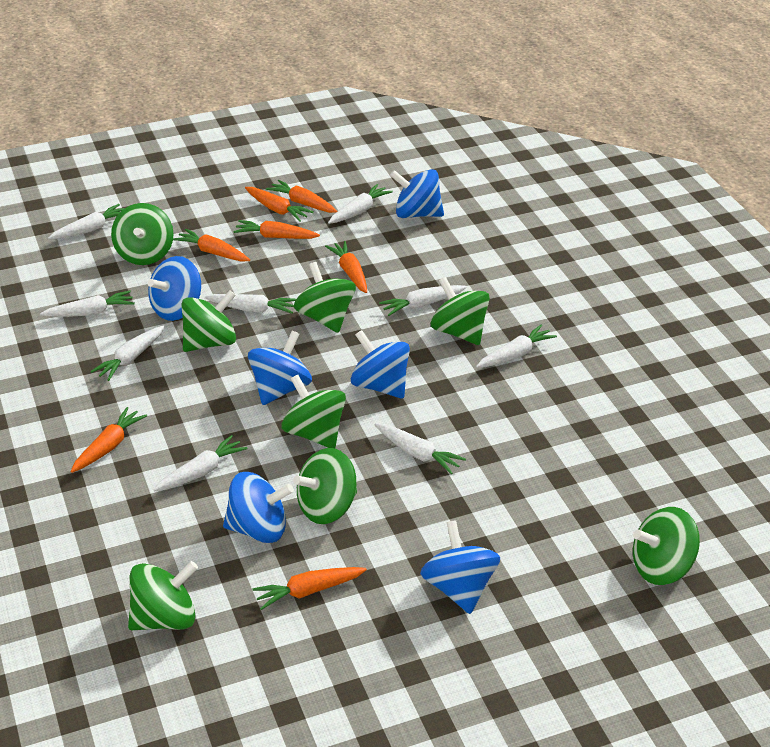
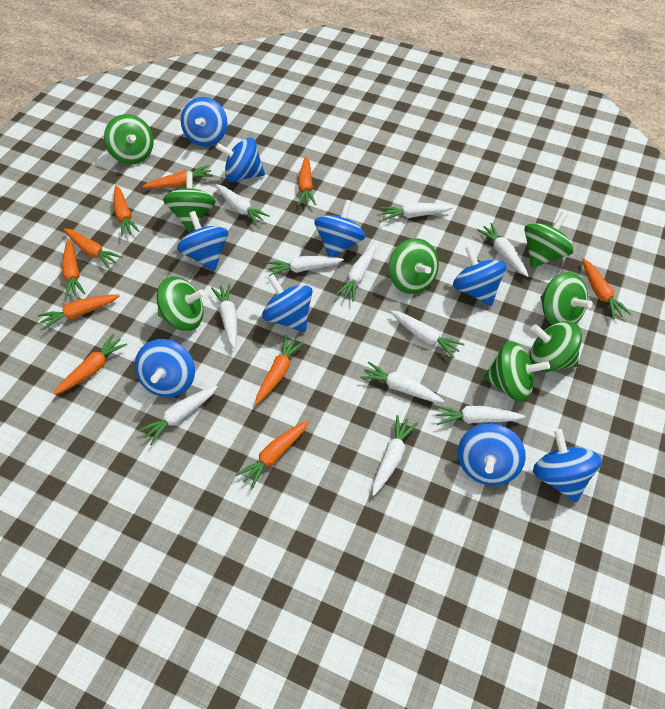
blue spinning top: [148,256,201,321] [223,472,294,543] [248,331,312,405] [351,330,410,399] [390,169,444,218] [420,520,500,614] = 6 -> [135,339,195,397] [177,211,228,271] [181,97,227,146] [216,137,265,182] [262,274,312,332] [314,200,365,257] [453,245,506,306] [458,424,526,485] [533,429,602,502] = 9
orange carrot: [70,407,147,473] [173,228,250,262] [233,220,320,239] [245,187,314,222] [253,567,367,610] [266,180,337,213] [325,241,367,293] = 7 -> [38,294,120,330] [54,334,127,395] [62,240,85,299] [64,228,122,269] [114,185,140,237] [142,165,213,189] [236,420,309,489] [255,335,305,404] [298,157,316,206] [582,258,631,319] = 10
white carrot: [40,291,135,317] [48,204,125,239] [91,325,165,381] [154,435,248,492] [205,294,296,314] [328,184,393,224] [374,423,466,474] [379,285,467,316] [476,325,557,368] = 9 -> [138,386,218,445] [211,283,237,349] [216,184,270,226] [266,256,344,276] [336,244,376,302] [360,361,444,403] [372,415,418,496] [380,202,453,220] [390,310,464,358] [435,405,525,425] [476,223,529,277] = 11

